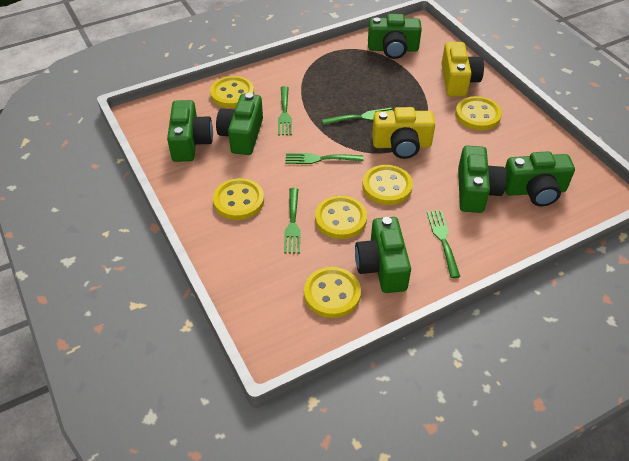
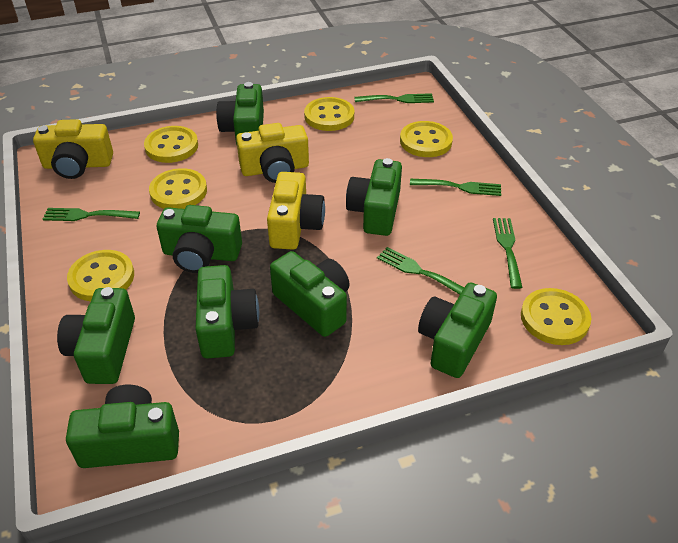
green camera: [167,100,213,162] [216,93,263,155] [355,217,411,293] [368,14,422,59] [458,145,507,213] [505,151,575,206] = 6 -> [57,287,135,384] [66,385,179,468] [157,205,242,273] [195,265,259,359] [216,82,264,145] [270,251,350,337] [346,158,402,236] [418,282,497,378] = 8
yellow camera: [372,107,435,159] [441,42,484,97] = 2 -> [33,119,113,179] [236,123,309,183] [267,172,325,250] = 3

